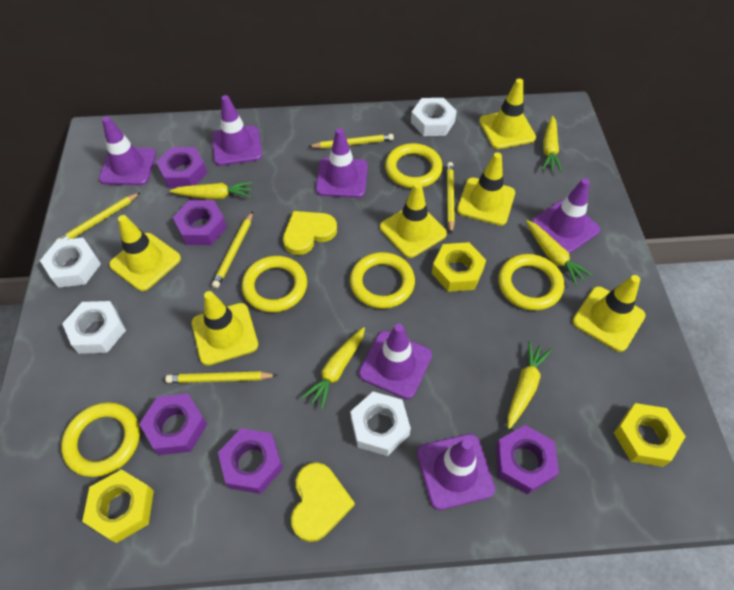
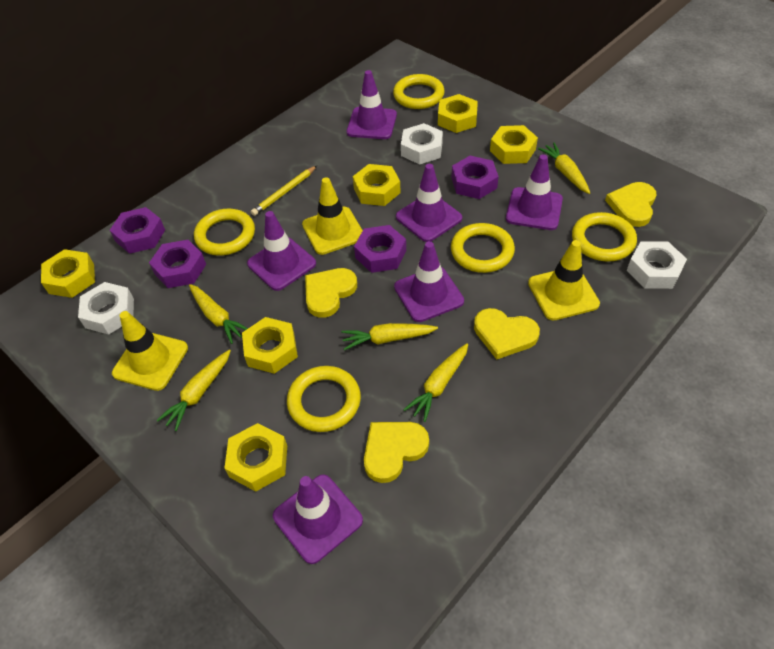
purple nut: [140,394,207,455] [156,147,207,188] [173,200,227,245] [218,428,283,494] [495,425,559,495] = 5 -> [110,207,165,254] [149,240,206,288] [354,225,406,273] [452,156,499,199] = 4
white nut: [40,238,101,288] [62,301,126,354] [350,392,411,456] [411,98,457,136] = 4 -> [78,282,134,335] [401,123,443,165] [627,241,687,289] = 3
yellow heart: [283,211,337,255] [291,462,355,542] = 2 -> [305,268,357,318] [364,422,429,483] [474,308,540,359] [605,182,657,227] = 4
yellow nut: [82,469,154,543] [432,242,486,292] [614,403,686,467] = 3 -> [41,249,95,298] [224,423,287,492] [242,317,298,374] [353,164,401,206] [438,94,478,133] [490,125,538,164] = 6
yellow pencil: [56,192,141,241] [165,372,278,383] [212,211,253,288] [308,134,394,148] [447,162,455,234] = 5 -> [251,166,317,216] = 1
yellow traffic cone: [109,215,181,291] [192,291,258,366] [380,182,447,258] [457,152,515,226] [479,79,536,149] [572,275,646,352] = 6 -> [112,311,188,391] [302,177,363,255] [528,240,600,320] = 3

